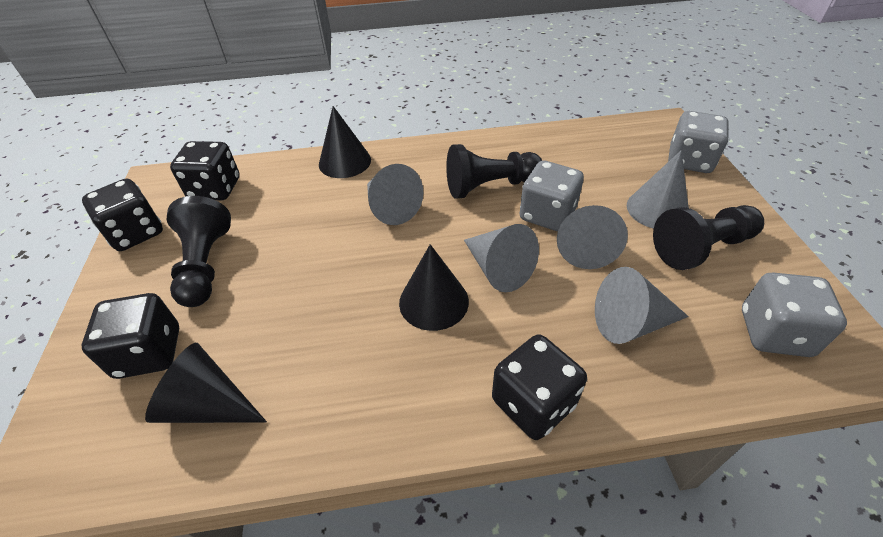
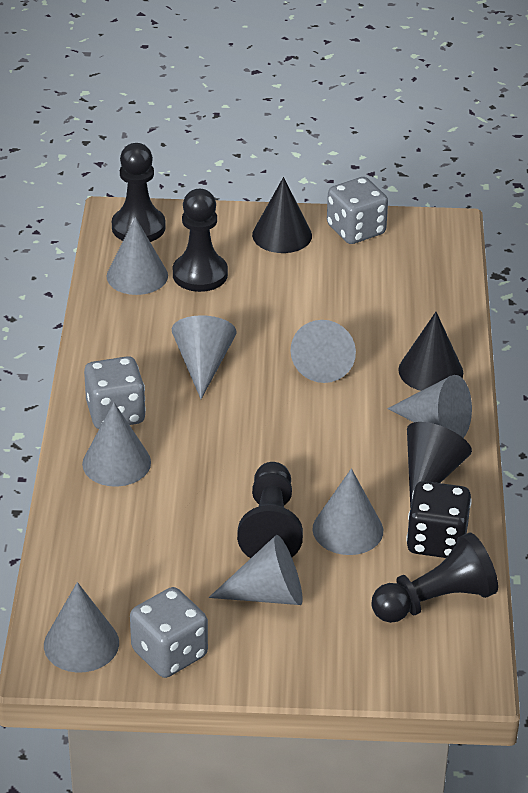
black dice: [82,179,163,251] [82,293,179,379] [170,141,240,200] [492,335,587,440] = 4 -> [406,481,472,558] = 1
black pawn: [167,196,231,307] [446,144,542,199] [653,205,764,270] = 3 -> [112,143,166,242] [173,189,228,292] [237,462,303,558] [371,532,498,623] = 4
grey cone: [367,164,423,225] [464,224,539,292] [557,205,628,269] [595,267,689,344] [627,150,689,229] = 5 -> [44,582,119,673] [82,402,151,487] [106,217,168,295] [172,315,236,399] [209,535,303,605] [290,320,356,383] [313,469,383,555] [387,375,472,438] = 8

